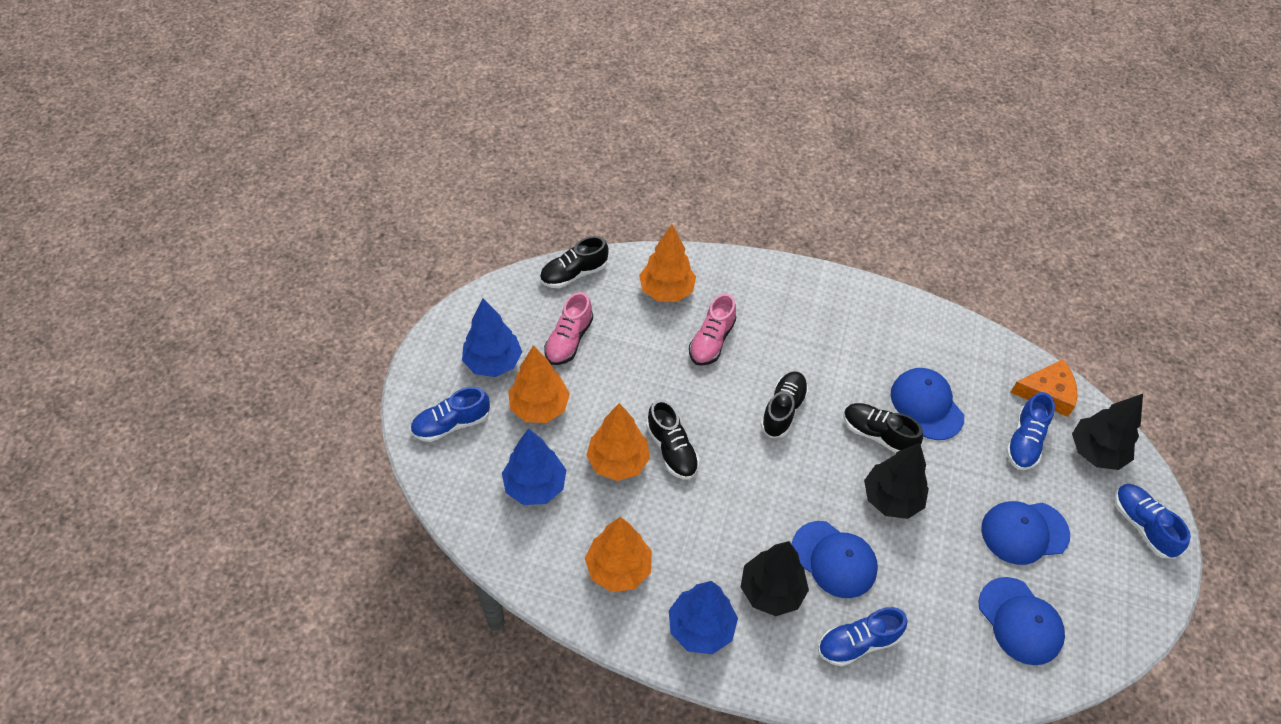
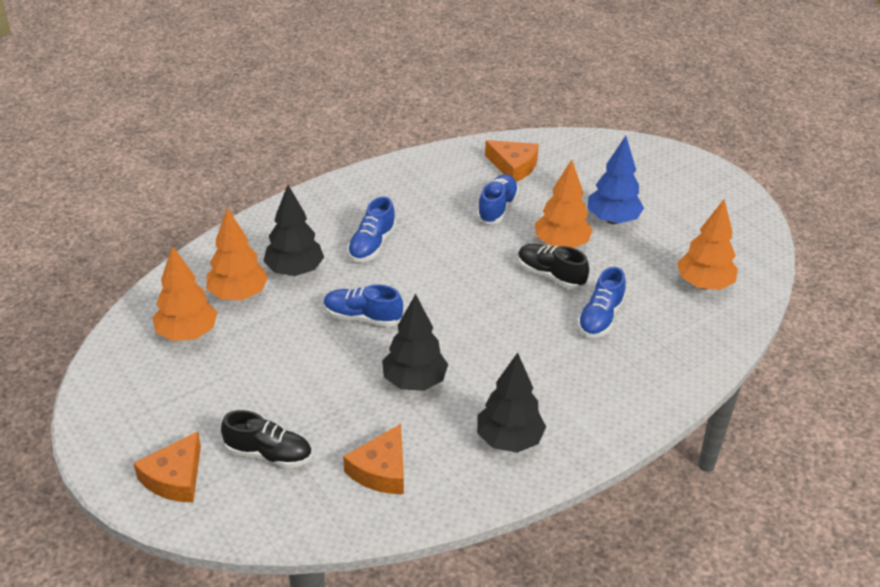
black shoe: [540,236,609,288] [646,399,700,480] [760,371,809,438] [843,403,923,453] = 4 -> [221,410,312,468] [518,244,589,289] = 2
blue cap: [792,521,878,598] [891,368,964,440] [979,577,1065,665] [981,501,1070,565] = 4 -> none = 0
blue tree: [462,299,522,377] [502,428,566,505] [669,581,738,654] = 3 -> [588,136,644,224] = 1
orange cheese: [1010,359,1077,417] = 1 -> [134,431,201,502] [343,424,404,494] [485,140,539,182] = 3
pink shoe: [544,292,593,365] [689,293,736,366] = 2 -> none = 0

